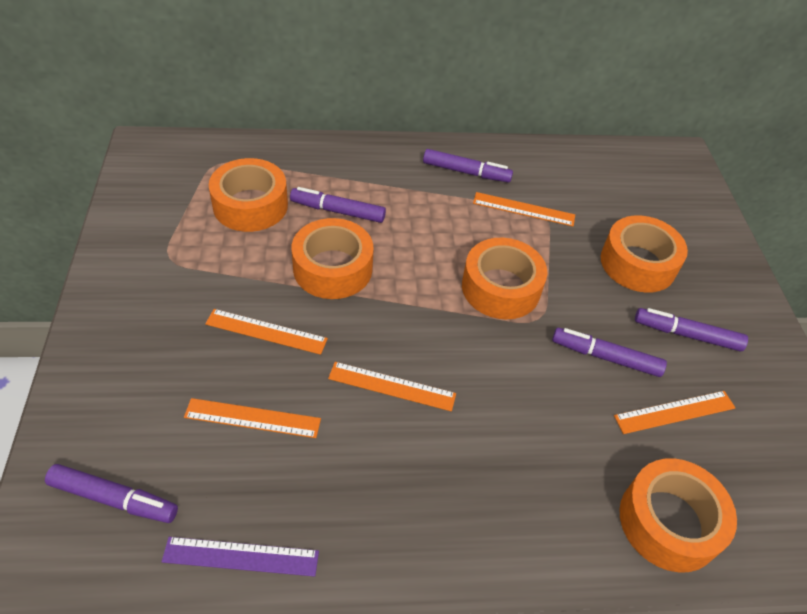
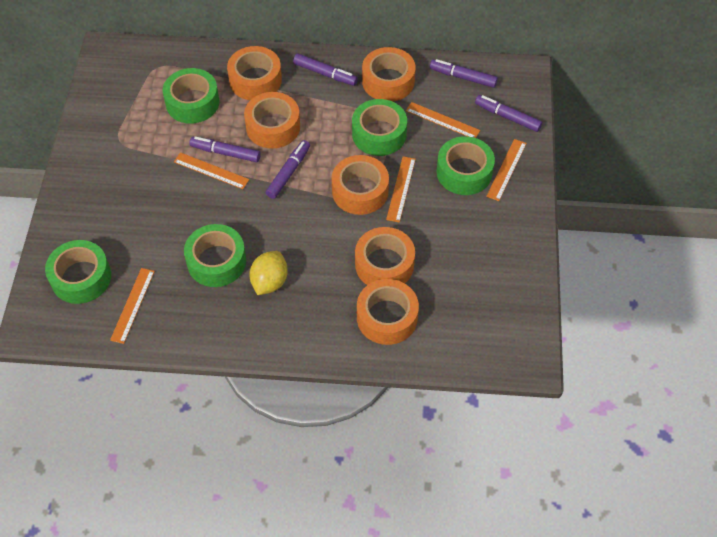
green tape: none = 0 -> [45,240,111,304] [163,68,219,124] [184,224,246,287] [352,99,407,156] [437,136,495,195] = 5
orange tape: [209,158,288,232] [292,218,374,299] [462,238,547,319] [601,215,688,293] [619,458,737,573] = 5 -> [227,46,282,100] [244,92,300,149] [332,155,389,215] [355,227,415,285] [357,279,419,345] [362,47,416,101] = 6
purple ruler: [161,537,319,577] = 1 -> none = 0
yellow lemon: none = 0 -> [249,251,288,295] = 1

